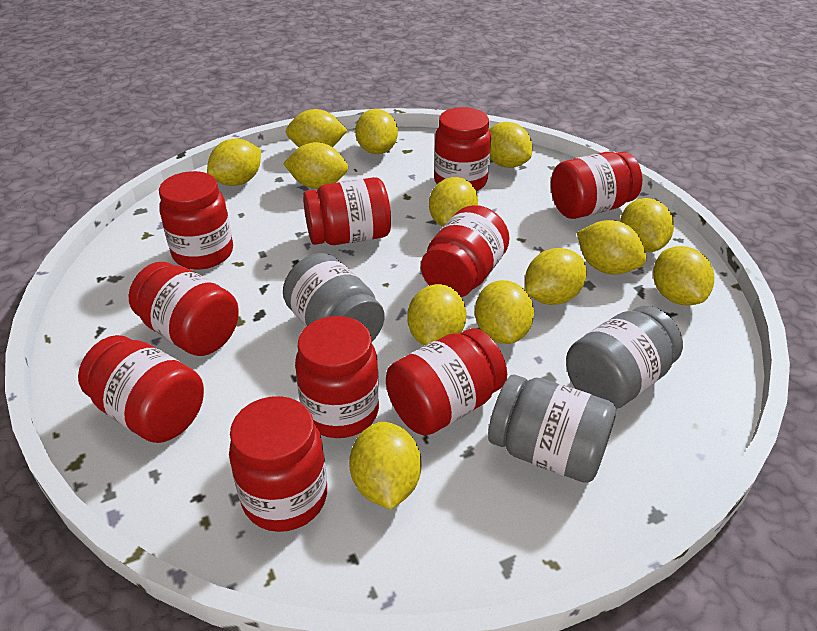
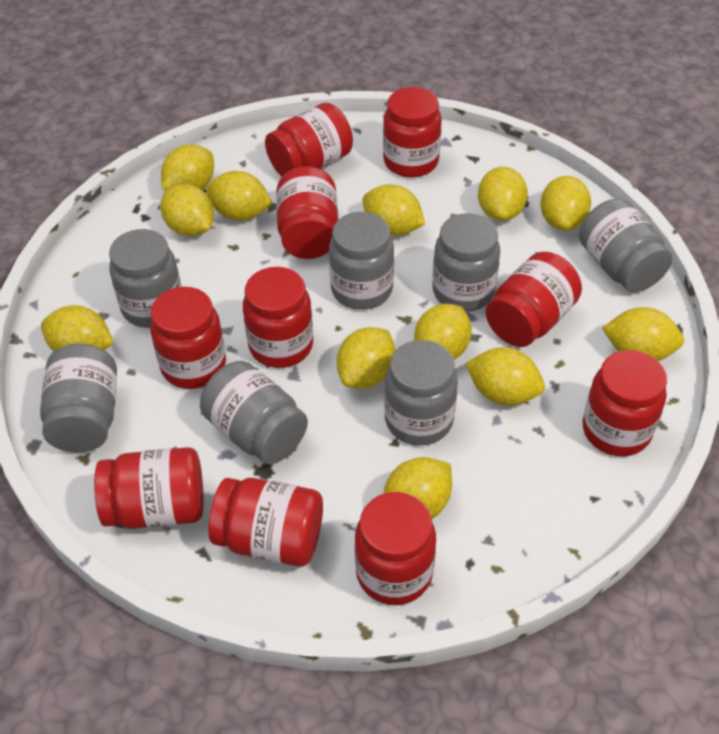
grey jar: [283,253,385,341] [488,375,616,483] [566,306,683,409] = 3 -> [40,344,117,452] [109,229,182,328] [200,361,308,464] [329,212,394,310] [384,340,458,445] [432,213,500,312] [579,198,673,292] = 7
yellow lemon: [207,139,261,186] [283,142,348,189] [286,109,348,147] [349,422,421,510] [355,109,398,154] [407,284,467,346] [429,177,478,227] [475,280,534,344] [489,122,532,168] [525,248,587,305] [577,220,647,275] [620,198,674,252] [653,246,714,305] = 13 -> [41,305,114,351] [160,184,214,237] [161,144,214,191] [206,171,273,221] [336,327,396,388] [362,184,425,236] [383,457,452,519] [414,304,472,359] [465,347,545,406] [478,167,528,221] [540,176,591,231] [602,307,684,361] = 12

